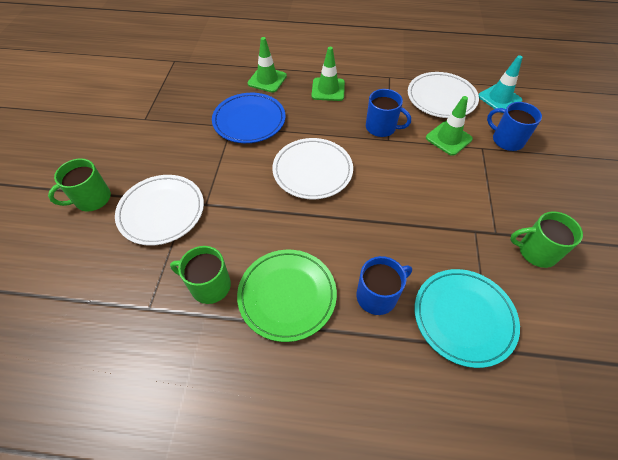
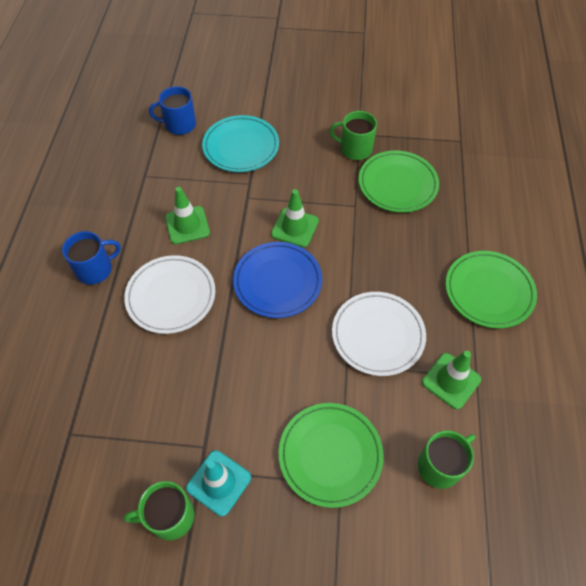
blue mug: [356,256,412,315] [366,89,411,137] [487,102,542,151] = 3 -> [62,231,121,285] [149,86,196,135] = 2
green plate: [237,250,337,342] = 1 -> [279,403,384,508] [359,150,439,213] [445,251,537,328] = 3
white plate: [115,175,204,246] [272,138,353,199] [408,72,479,118] = 3 -> [124,255,216,334] [332,292,426,376] = 2

